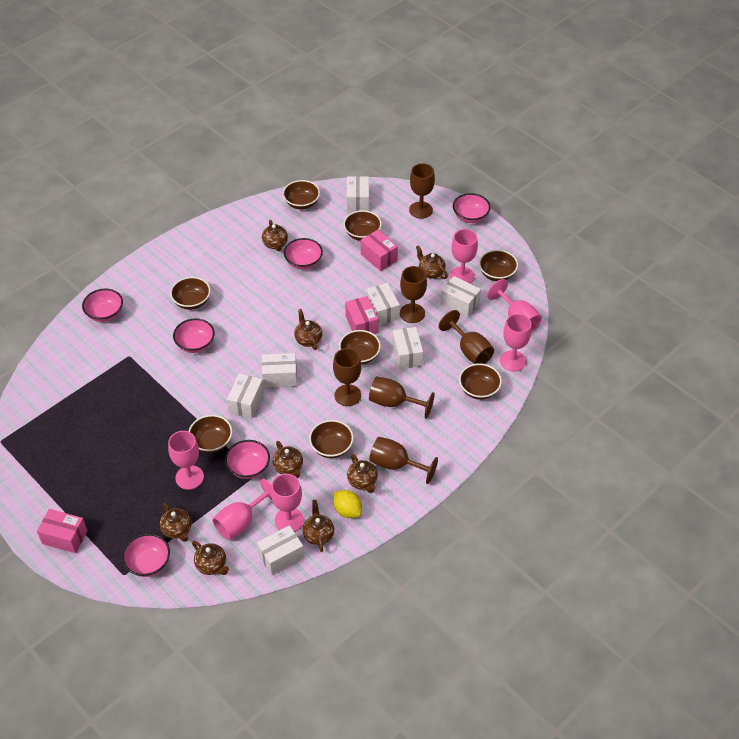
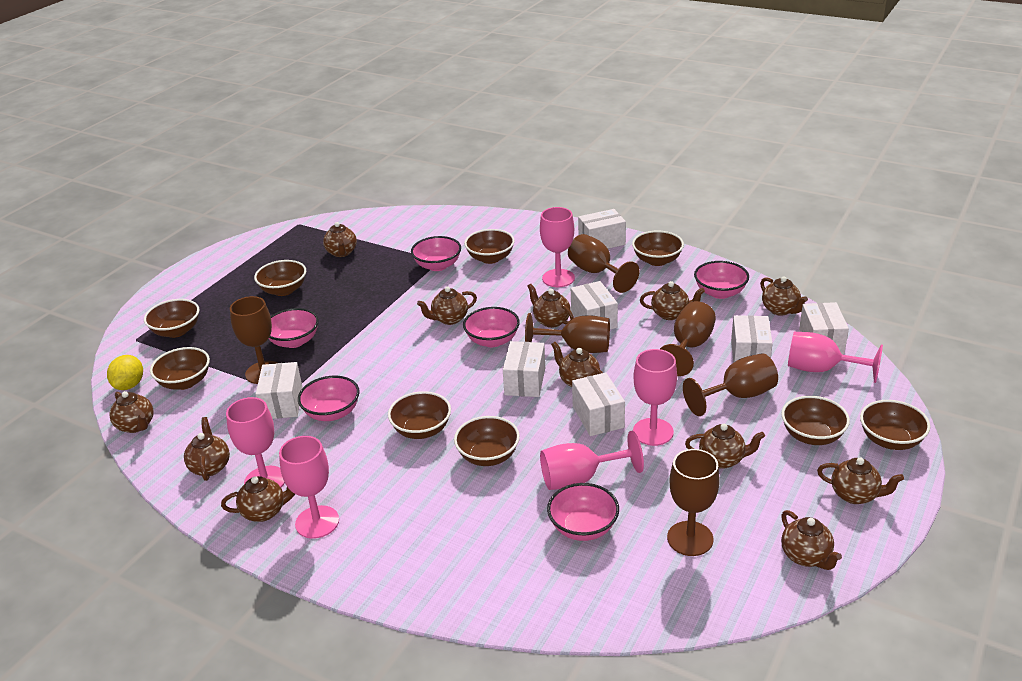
brown bowl: [170,277,211,310] [188,415,232,453] [283,180,320,209] [309,420,354,458] [339,330,381,365] [343,210,382,241] [459,363,502,400] [479,250,518,281] = 8 -> [144,299,200,338] [150,347,210,390] [254,260,306,296] [388,391,451,439] [454,416,520,466] [464,229,515,264] [632,231,684,266] [781,396,850,445] [860,400,930,450] = 9
brown teapot: [160,503,192,542] [192,541,229,575] [262,220,288,251] [273,441,303,478] [294,309,322,350] [303,500,334,552] [347,454,378,493] [416,245,448,279] = 8 -> [109,391,154,433] [184,417,230,481] [221,476,295,522] [323,222,357,257] [417,287,477,325] [528,283,574,328] [551,342,603,387] [640,281,705,320] [685,424,765,469] [760,276,808,316] [781,510,842,570] [817,458,904,504] = 12
pink box: [37,509,88,553] [345,296,378,334] [361,230,398,271] = 3 -> none = 0

